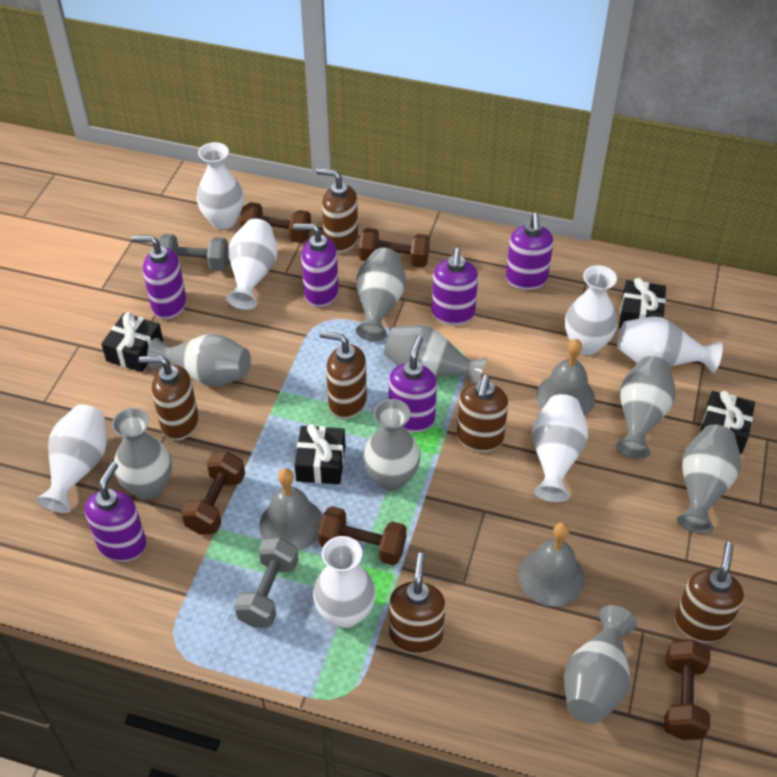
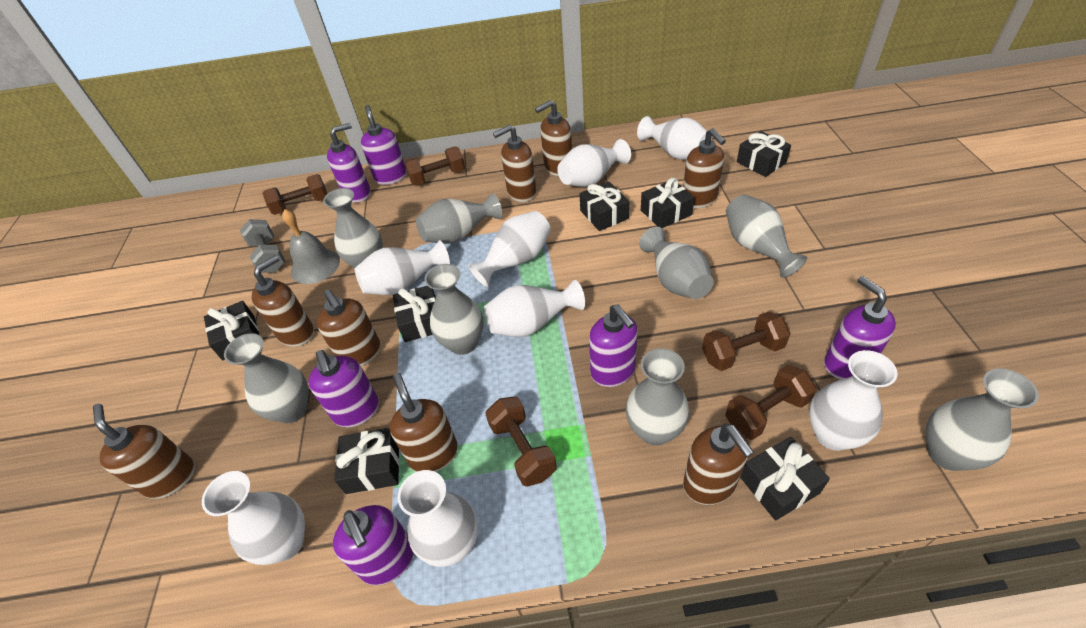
black gift: [101,312,163,372] [294,424,345,484] [619,278,666,329] [701,391,755,454] = 4 -> [204,301,259,360] [334,428,399,494] [393,286,436,342] [579,181,629,231] [641,178,695,228] [737,131,791,177] [740,437,830,521] = 7
brown soap dispenser: [139,356,199,440] [316,168,358,253] [320,331,367,419] [389,553,446,654] [457,374,508,452] [675,542,744,643] = 6 -> [93,404,195,499] [252,255,314,347] [317,289,381,366] [390,373,458,472] [493,125,536,202] [535,100,572,176] [683,128,726,208] [683,423,754,505] = 8
grey bell: [259,468,322,551] [518,522,585,606] [536,339,595,416] = 3 -> [282,209,340,284] = 1
grey dumbbell: [157,234,229,271] [234,537,299,628] = 2 -> [240,219,286,273] = 1
white vase: [36,404,107,513] [197,142,244,229] [226,219,278,310] [313,536,376,628] [532,394,588,502] [565,265,617,355] [617,316,723,373] = 7 -> [202,471,305,565] [355,240,450,295] [398,470,478,567] [468,211,551,287] [484,280,585,337] [557,139,631,187] [637,116,712,160] [809,350,898,451] = 8

